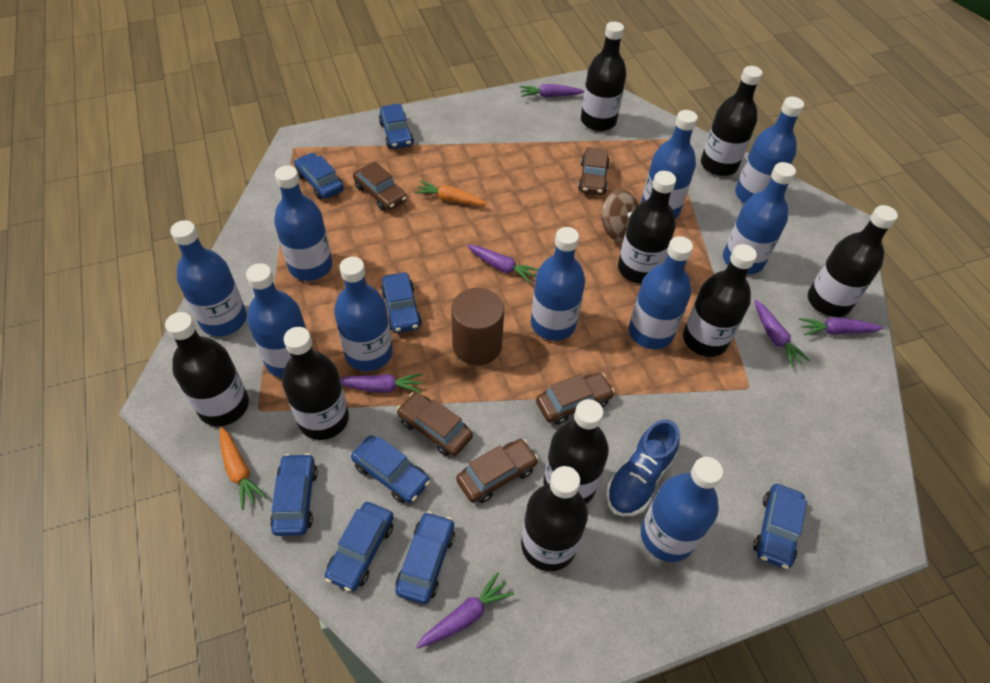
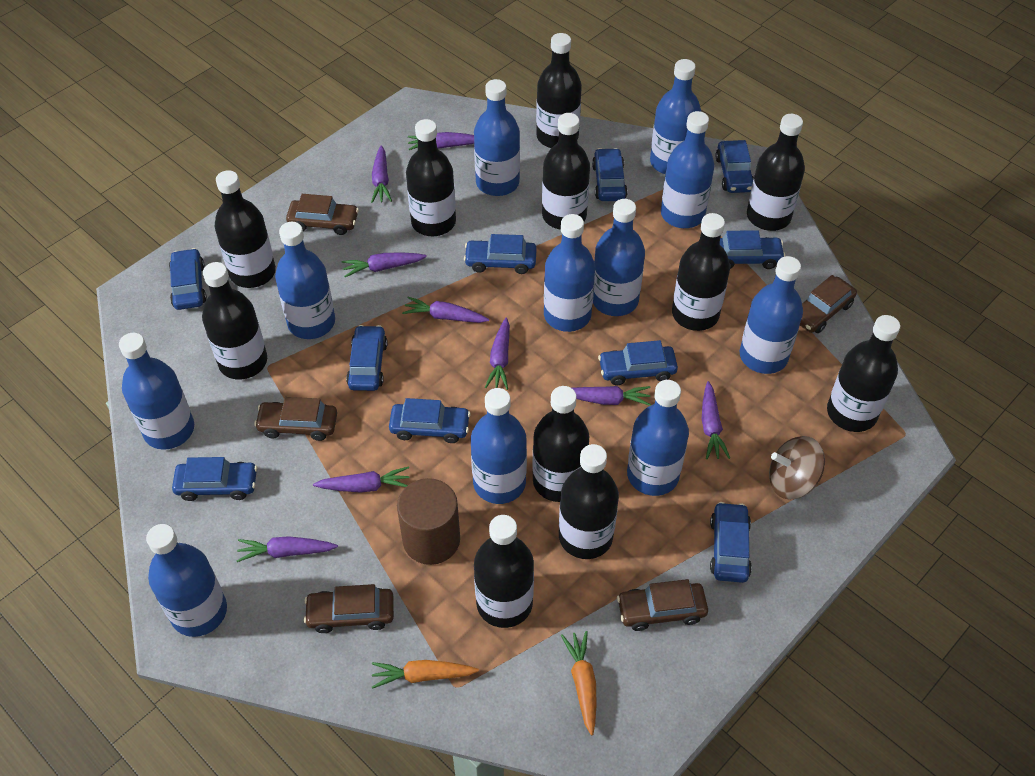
black bottle: [165,312,249,426] [282,327,349,440] [521,466,588,571] [543,399,609,504] [581,22,626,131] [618,171,676,284] [683,244,757,357] [701,66,763,176] [808,205,898,317] = 9 -> [202,262,267,380] [214,170,276,288] [406,119,456,236] [474,515,534,628] [532,386,589,502] [536,33,582,148] [542,113,590,230] [559,444,619,559] [672,213,730,331] [747,114,805,231] [827,315,900,432] = 11
blue bottle: [170,220,247,336] [246,263,306,378] [274,165,333,281] [334,257,393,371] [531,227,585,341] [629,236,693,349] [641,110,698,219] [641,457,723,562] [723,162,796,274] [735,97,804,203] = 10 -> [119,333,194,450] [146,524,227,637] [275,222,335,339] [471,388,527,504] [474,79,520,196] [544,214,595,332] [593,199,645,316] [627,380,689,496] [650,59,701,174] [661,111,715,228] [740,256,803,374] = 11
blue car: [270,453,318,536] [294,153,344,199] [325,502,394,591] [351,435,430,503] [379,103,414,149] [381,272,422,333] [395,511,455,604] [753,484,807,569] = 8 -> [169,248,207,310] [172,457,257,501] [346,325,388,391] [389,398,471,443] [464,234,537,274] [592,148,628,201] [598,340,678,385] [710,502,752,583] [715,140,754,193] [720,230,785,269] = 10
blue shoe: [606,420,680,516] = 1 -> none = 0
purple carrot: [340,373,423,393] [416,572,514,649] [467,245,538,284] [520,84,584,98] [755,300,810,367] [799,318,883,336] = 6 -> [237,536,338,562] [313,466,410,493] [342,252,427,277] [371,145,392,203] [402,297,489,323] [408,132,474,150] [485,317,510,390] [572,386,651,406] [702,381,730,459] = 9

